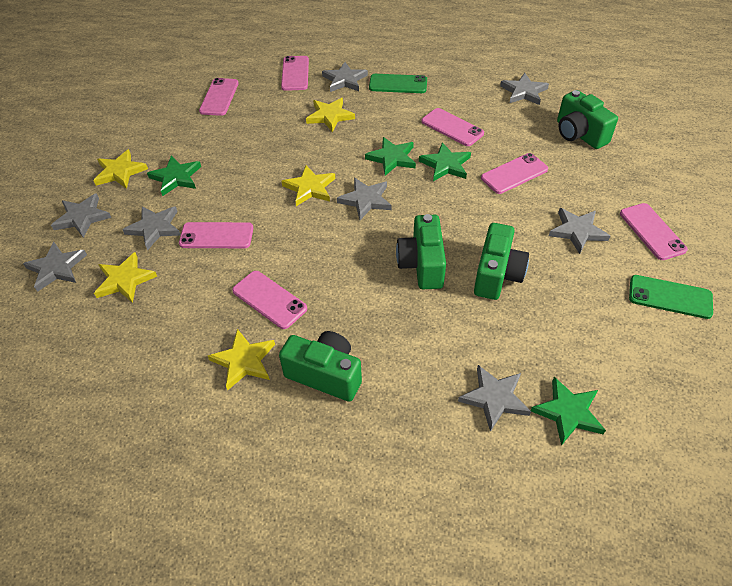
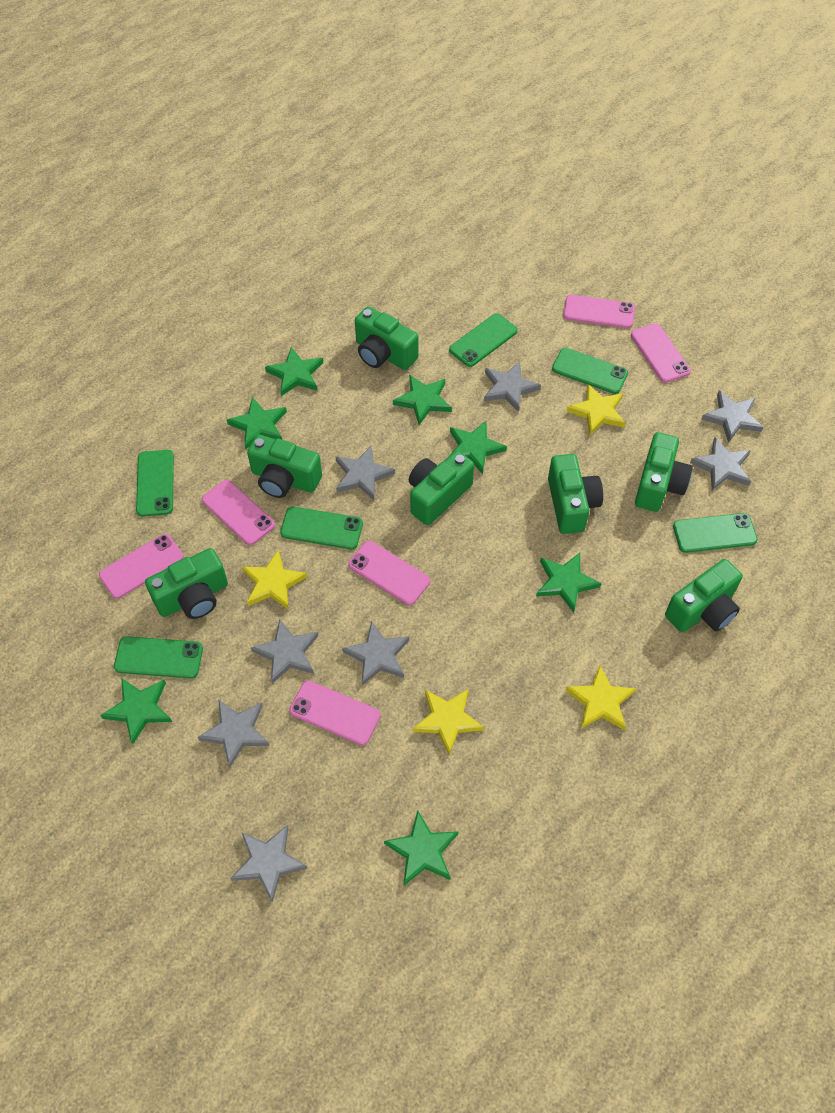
green camera: [279,331,362,402] [396,214,446,289] [474,223,529,300] [557,90,618,149] = 4 -> [145,548,228,619] [247,434,322,498] [355,306,418,370] [409,451,474,525] [548,454,603,534] [635,432,692,512] [665,559,743,632] = 7
green phone: [369,74,427,93] [629,275,713,319] = 2 -> [114,636,203,678] [136,450,174,516] [280,506,363,549] [449,313,518,367] [552,348,628,394] [673,513,757,553] = 6
green star: [147,156,201,196] [365,137,416,176] [419,142,471,181] [531,377,606,446] = 4 -> [100,678,172,744] [227,397,287,449] [265,347,323,396] [384,811,458,886] [393,375,452,425] [447,421,507,474] [536,553,602,613] = 7
pink phone: [179,222,253,248] [199,78,239,116] [232,271,307,329] [281,56,309,91] [422,108,484,146] [481,153,548,194] [620,203,688,260] = 7 -> [99,534,184,599] [202,480,275,545] [289,681,381,745] [348,541,430,605] [563,295,635,328] [631,323,691,383] = 6
yellow star: [93,149,148,189] [94,252,157,303] [208,329,275,391] [282,165,335,206] [306,98,355,133] = 5 -> [242,550,307,610] [413,689,484,755] [565,666,636,730] [567,384,625,436] = 4

